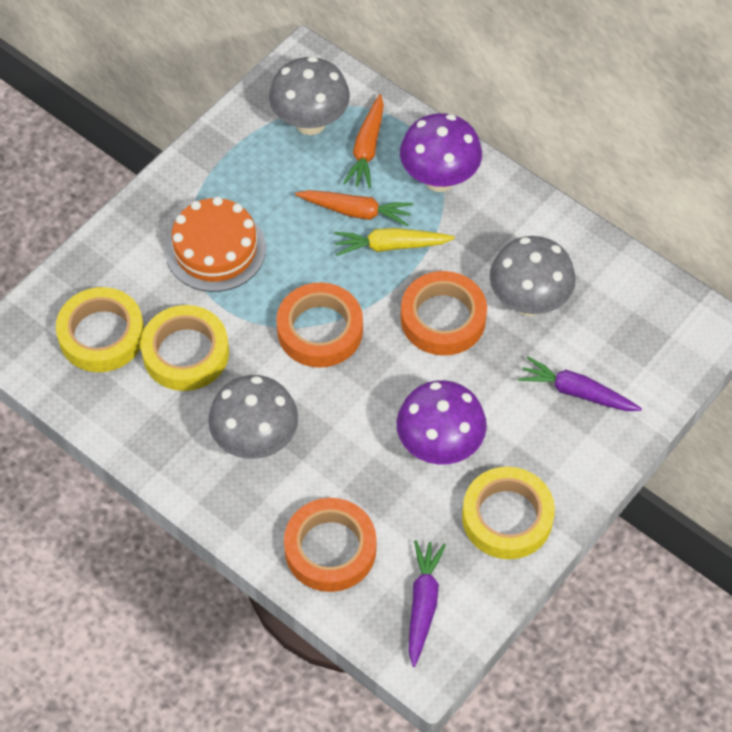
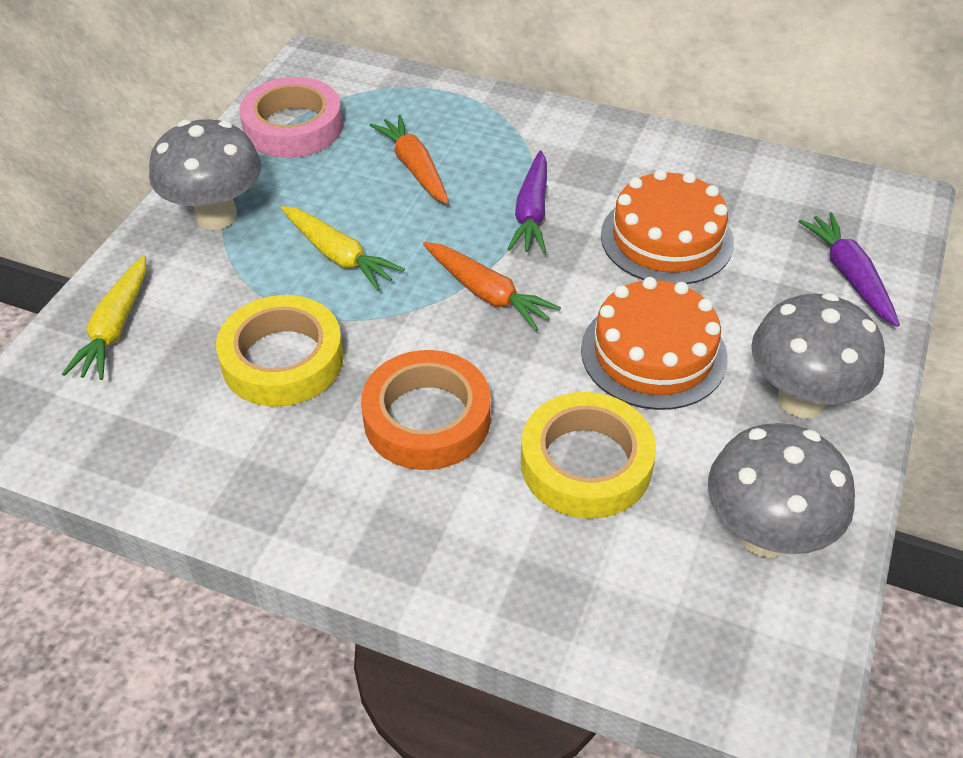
orange cake: [165,197,266,292] = 1 -> [581,277,728,410] [601,169,734,284] = 2
orange tape: [277,282,363,368] [284,498,377,592] [401,271,487,356] = 3 -> [361,350,491,470] = 1
pink tape: none = 0 -> [239,77,343,158] = 1
purple mushroom: [397,380,487,465] [400,113,482,192] = 2 -> none = 0
yellow carrot: [334,228,455,256] = 1 -> [62,255,146,380] [281,206,405,291] = 2
yellow tape: [56,287,144,372] [141,305,229,391] [462,466,555,559] = 3 -> [216,295,344,406] [521,392,656,519] = 2

